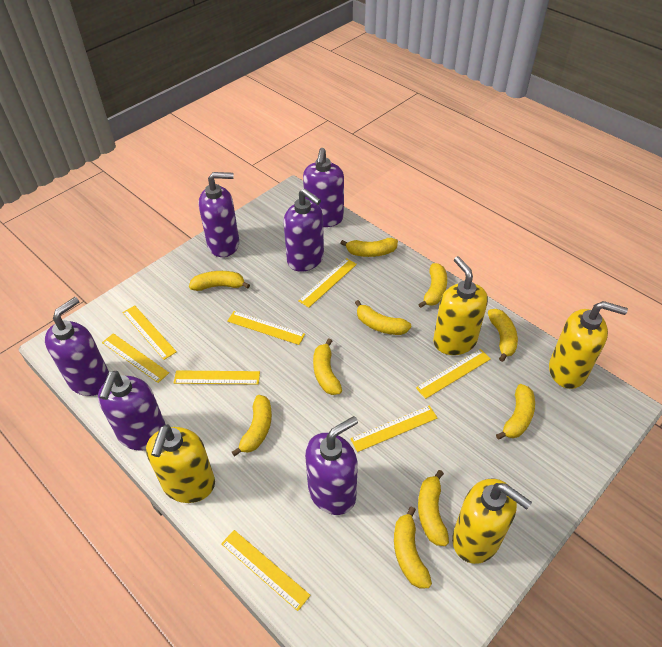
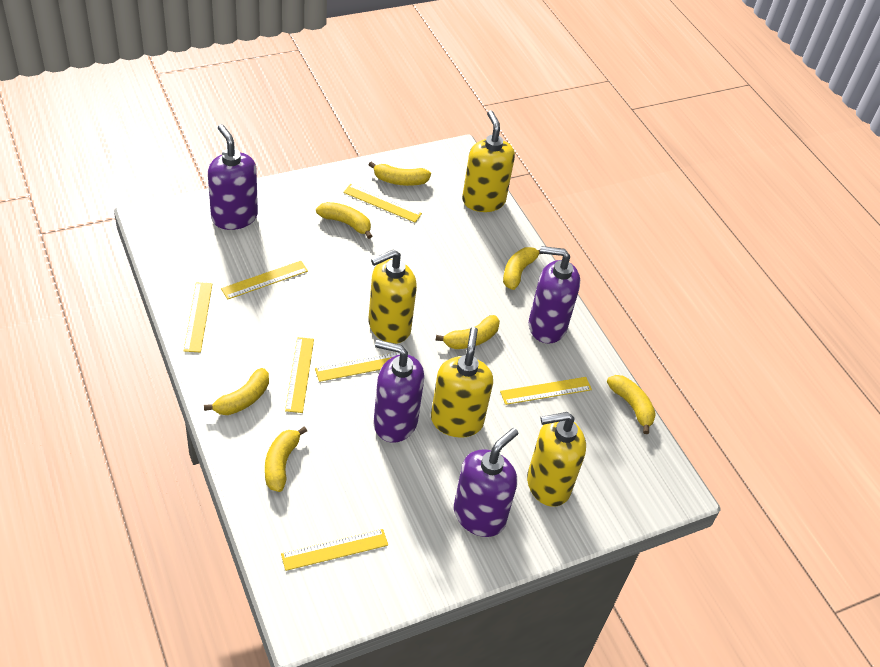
purple soap dispenser: [45,297,109,396] [98,371,166,451] [199,172,239,257] [283,189,324,272] [303,148,344,227] [305,416,358,515] = 6 -> [208,124,258,230] [373,340,424,443] [454,428,518,537] [529,246,580,344] = 4
yellow banana: [189,271,250,291] [232,395,272,457] [313,339,342,395] [340,238,398,257] [355,300,411,335] [394,506,432,589] [418,263,447,308] [418,470,449,546] [488,309,518,362] [496,384,535,440] = 10 -> [204,368,269,415] [265,426,307,492] [316,202,372,239] [369,161,431,186] [436,315,500,349] [503,247,541,290] [607,375,656,434] = 7
yellow ruler: [102,333,169,383] [122,305,177,360] [174,370,260,385] [221,530,311,611] [227,311,305,345] [298,258,357,308] [350,406,437,452] [416,349,491,399] = 8 -> [184,282,212,352] [221,261,308,300] [281,529,388,571] [285,337,314,413] [315,352,400,382] [343,184,422,222] [500,377,592,405] = 7

